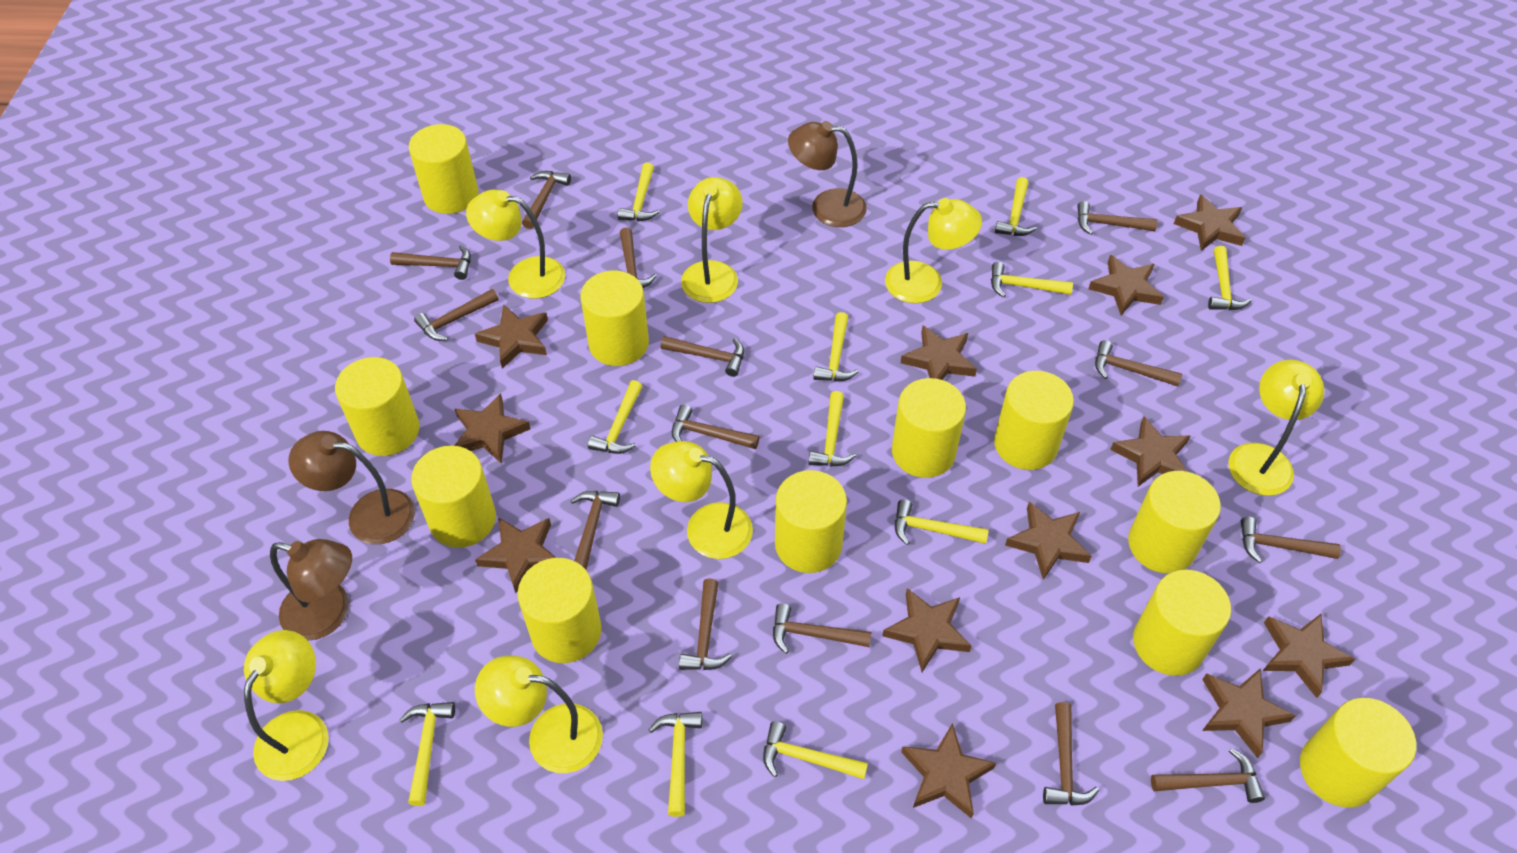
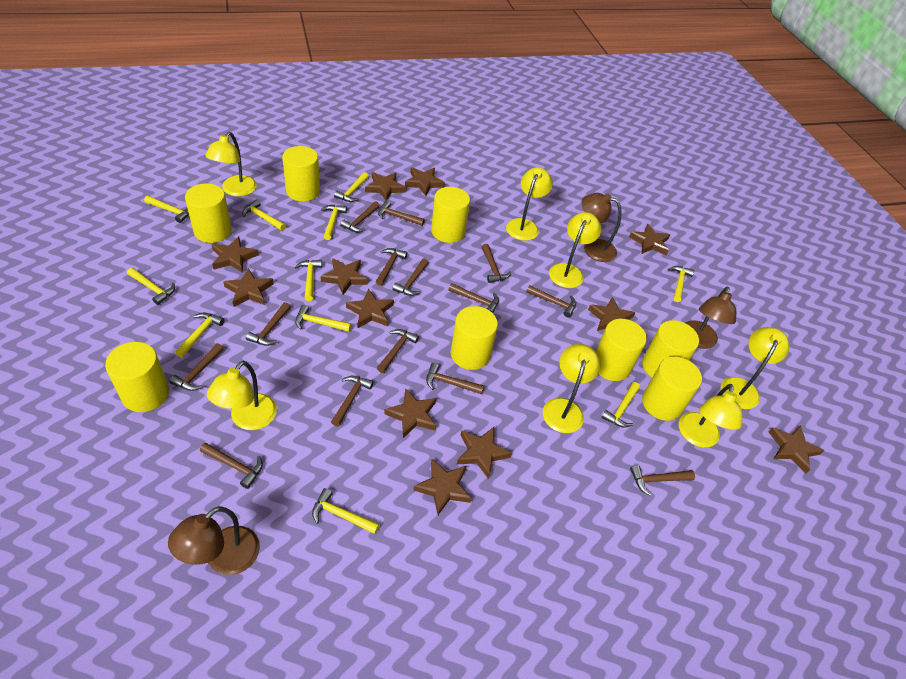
yellow cylinder: [335,357,420,456] [409,124,479,214] [411,445,496,548] [518,558,602,663] [580,271,649,366] [775,470,847,573] [892,378,966,478] [994,371,1074,470] [1128,471,1221,573] [1133,570,1231,676] [1300,698,1416,808] = 11 -> [105,342,169,412] [185,183,232,243] [282,146,320,202] [431,187,470,243] [451,306,498,370] [596,319,647,381] [642,320,699,377] [642,357,702,421] = 8

